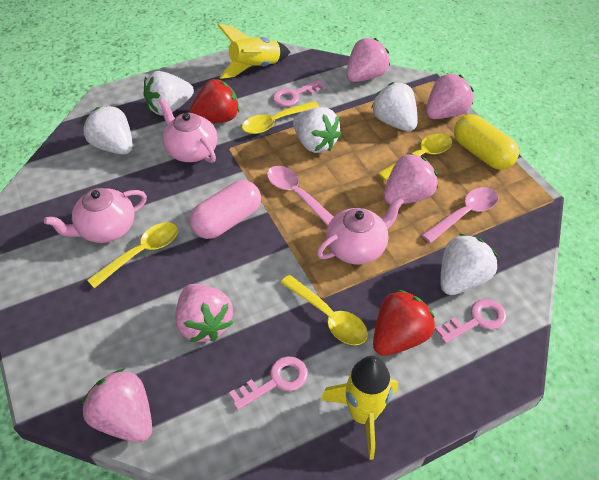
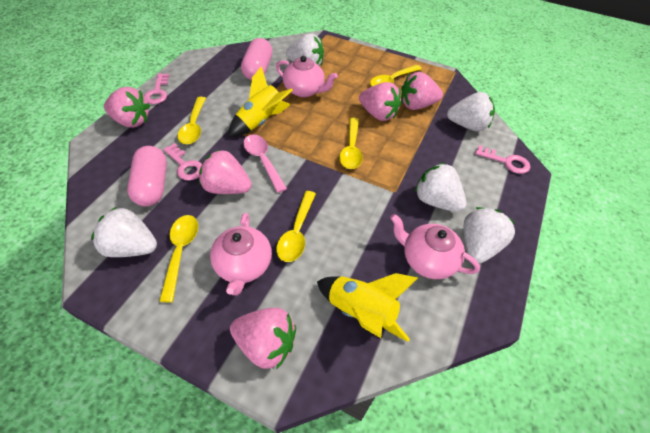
pink capsule: [189,180,261,239] = 1 -> [127,146,167,206] [241,38,272,80] = 2
pink spoon: [267,166,333,226] [422,187,498,243] = 2 -> [243,134,287,193] = 1
red strawberry: [189,79,240,123] [373,289,435,356] = 2 -> none = 0
yellow capsule: [454,114,519,170] = 1 -> none = 0
yellow spoon: [87,222,178,288] [242,101,319,134] [280,275,368,345] [378,133,452,181] = 4 -> [159,215,198,302] [177,97,206,144] [276,191,316,262] [339,117,363,169] [370,65,422,86] = 5

